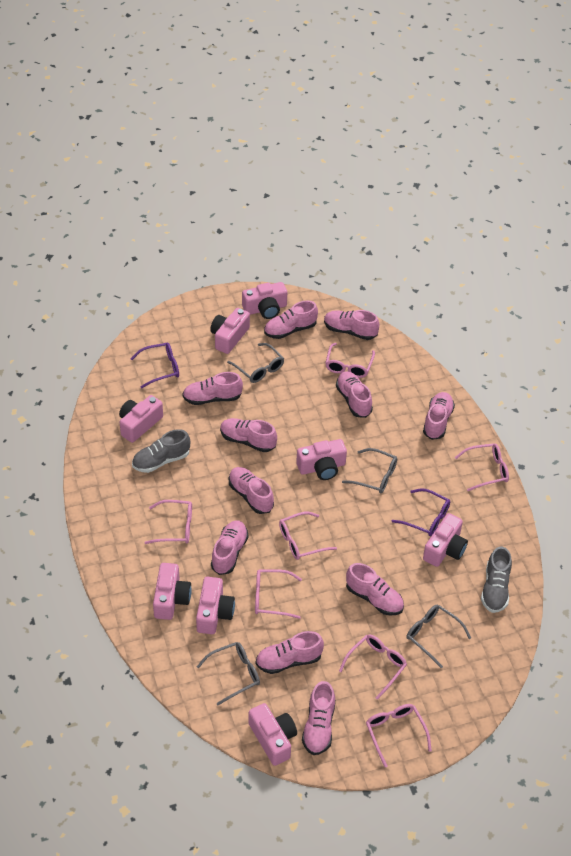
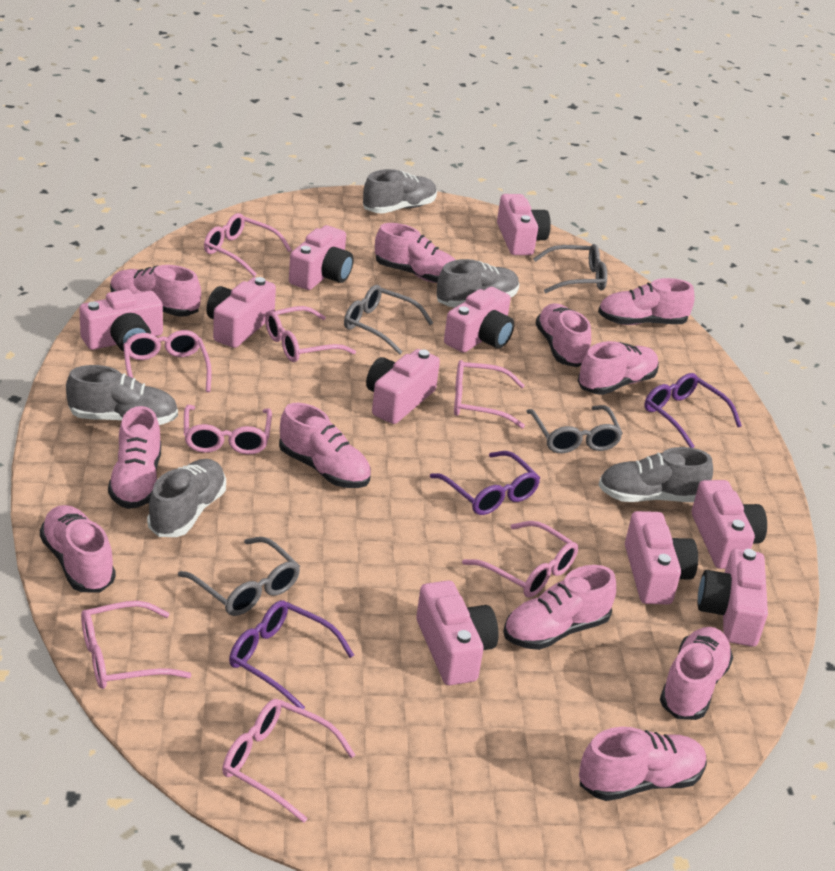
grey shoe: [132,429,190,473] [481,547,512,613] = 2 -> [66,365,178,425] [147,459,226,537] [363,169,437,214] [437,259,519,307] [598,447,713,502] = 5
pink camera: [119,395,163,443] [153,563,192,620] [196,577,235,634] [210,308,250,354] [242,282,287,319] [249,703,297,766] [296,439,347,480] [423,513,468,567] = 8 -> [79,289,163,352] [206,277,276,348] [289,225,354,290] [366,349,440,424] [416,581,498,685] [444,287,514,353] [497,194,551,255] [625,511,698,604] [692,480,767,569] [698,549,768,647] = 10
pink glasses: [145,500,192,544] [255,569,302,619] [279,512,337,560] [325,343,375,378] [339,634,407,700] [366,704,432,767] [455,443,509,491] = 7 -> [81,601,192,689] [123,330,212,392] [184,405,272,455] [204,213,292,277] [222,699,355,823] [265,306,356,362] [454,360,525,428] [462,521,578,598] = 8
purple glasses: [130,343,179,388] [392,488,450,536] = 2 -> [229,600,354,709] [430,451,540,515] [644,373,742,448] = 3

